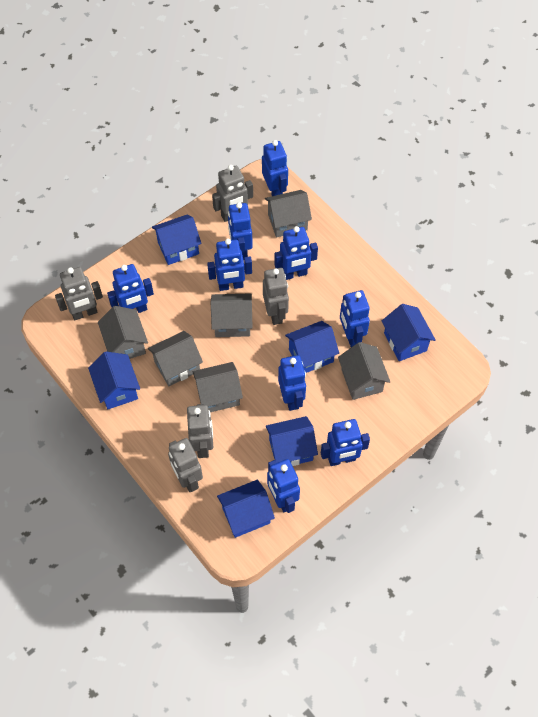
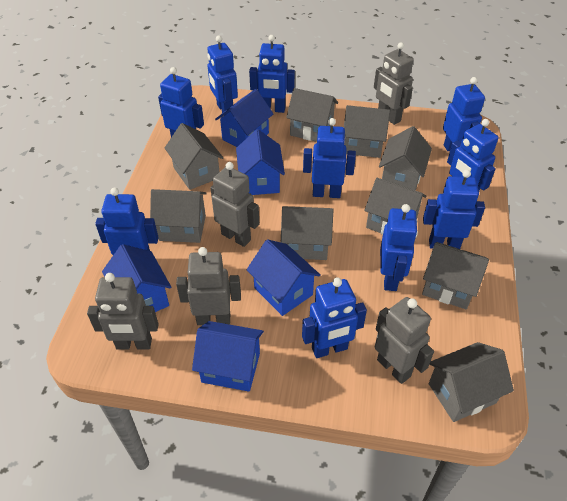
blue house: [88,352,140,409] [152,214,201,265] [217,480,275,538] [266,416,318,466] [285,321,339,373] [382,304,436,361] = 6 -> [102,244,171,312] [192,321,264,392] [215,89,273,147] [236,129,285,195] [247,239,321,316] = 5
blue robot: [107,264,154,313] [207,239,252,291] [228,202,253,260] [262,140,288,196] [267,459,300,513] [274,226,318,280] [278,355,306,411] [321,419,370,466] [340,290,370,347] = 9 -> [95,187,159,255] [158,67,204,137] [207,36,238,115] [249,35,295,113] [302,277,367,358] [303,118,356,198] [380,204,418,291] [423,170,485,249] [443,77,485,151] [447,119,498,191] = 10
grey house: [98,306,148,359] [148,331,203,386] [193,362,243,412] [211,293,253,337] [265,190,312,237] [338,342,390,400] = 6 -> [150,189,207,243] [165,123,223,190] [281,206,333,260] [286,88,338,142] [344,105,390,158] [364,178,426,235] [379,126,432,191] [422,242,489,310] [429,342,514,422] = 9

